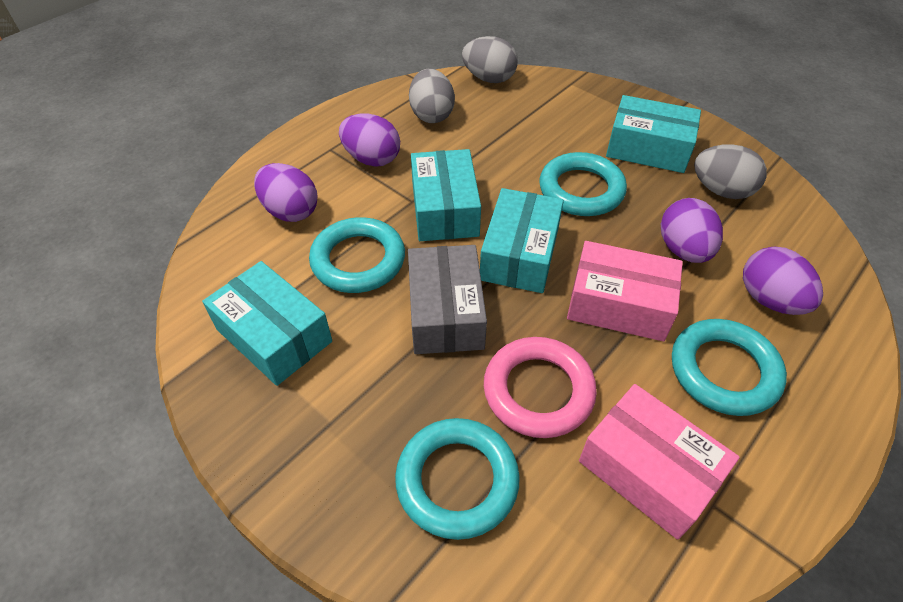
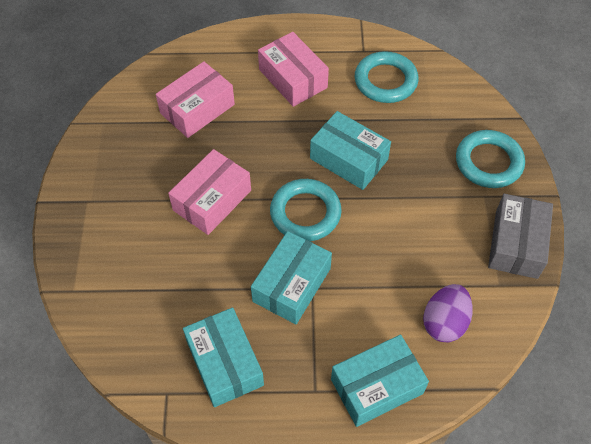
grey egg: [409,68,455,123] [462,36,518,83] [694,144,767,199] = 3 -> none = 0
pink box: [567,241,683,342] [579,384,740,540] = 2 -> [156,61,235,138] [168,149,251,235] [258,32,329,107] = 3
pink ring: [484,337,597,438] = 1 -> none = 0
purple egg: [254,163,317,222] [339,113,400,167] [661,198,723,263] [743,247,823,315] = 4 -> [423,284,473,342] = 1
turquoise ring: [309,217,405,293] [395,418,520,540] [539,152,627,216] [672,319,787,416] = 4 -> [270,179,342,241] [355,51,418,103] [456,130,525,188] = 3

